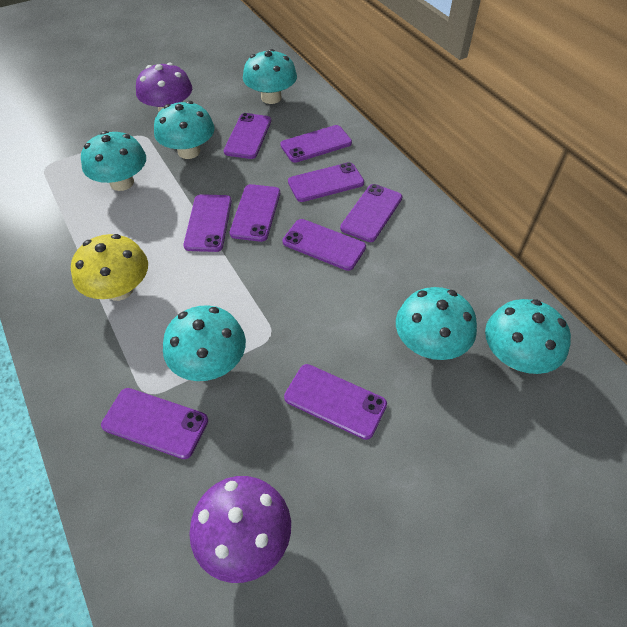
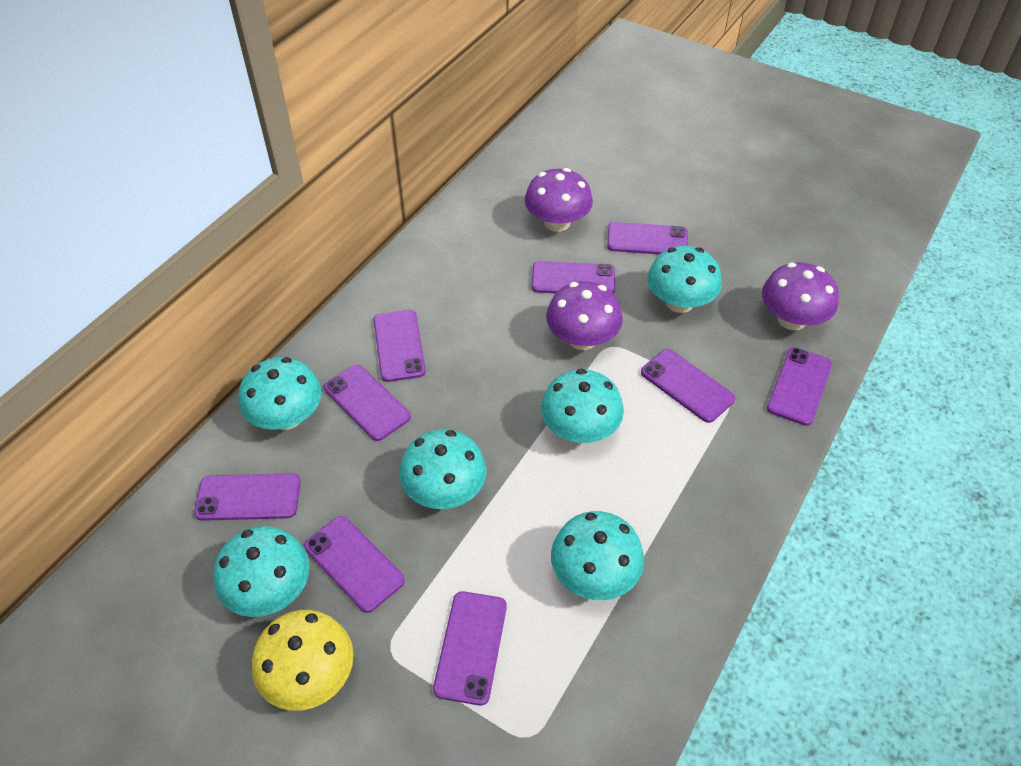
purple mushroom: [136,63,192,112] [189,476,291,583] = 2 -> [525,168,593,232] [546,281,623,350] [762,262,839,330] = 3

